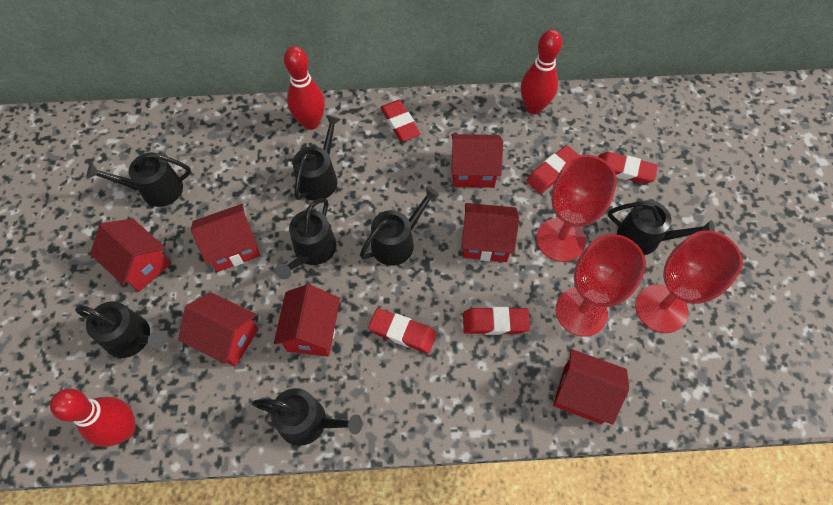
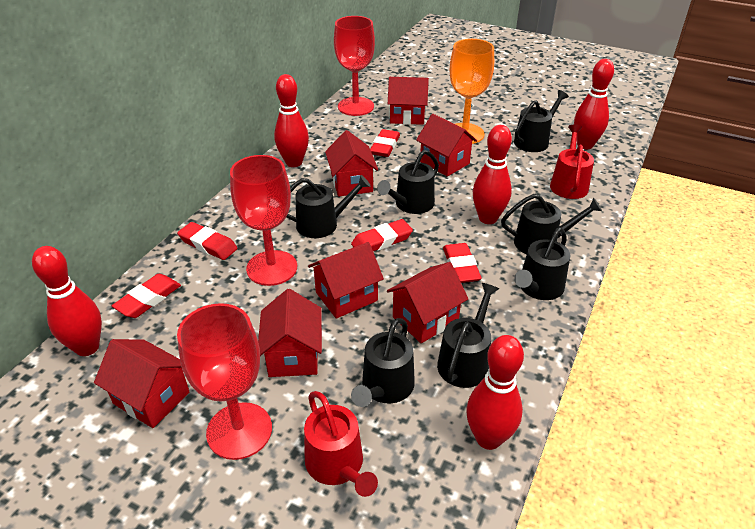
orange goblet: none = 0 -> [450,39,494,144] = 1
red bowling pin: [50,389,136,447] [284,46,325,130] [521,29,562,114] = 3 -> [32,246,102,356] [274,74,309,167] [466,335,524,450] [473,125,512,224] [574,59,614,149] = 5
red watering can: none = 0 -> [304,391,378,497] [550,124,594,199] = 2

